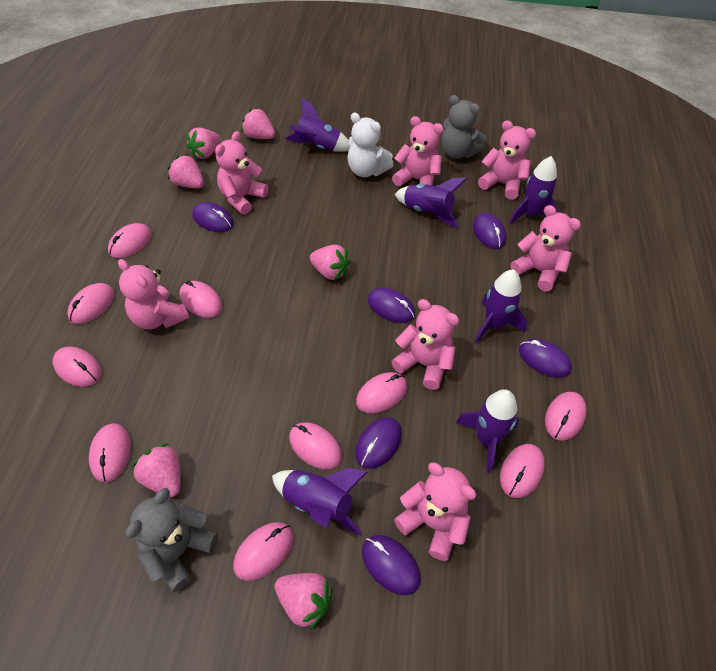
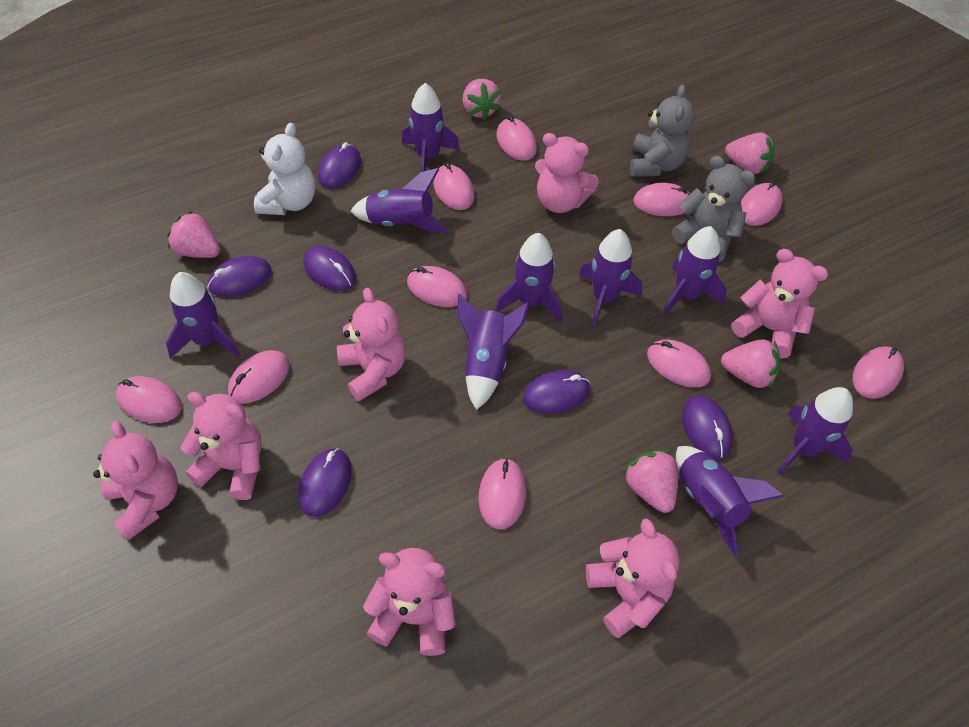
pink strawberry: [131,444,181,497] [168,154,204,189] [187,127,220,159] [241,108,275,139] [274,573,333,630] [310,245,350,280] = 6 -> [167,211,220,258] [463,79,501,120] [623,450,678,513] [721,339,781,390] [725,132,774,174] = 5
purple rocket: [272,468,368,536] [285,98,351,152] [395,178,467,227] [456,389,519,473] [475,269,527,344] [509,156,559,224] = 6 -> [166,272,241,358] [350,168,448,233] [402,83,460,172] [457,294,529,410] [495,233,562,323] [579,229,642,327] [662,226,727,317] [676,446,784,557] [777,387,853,474] = 9

